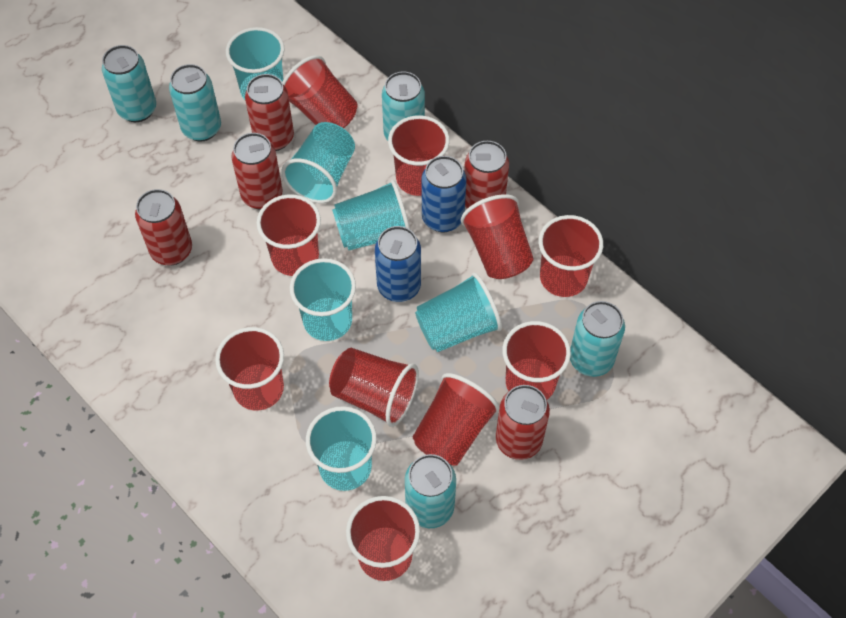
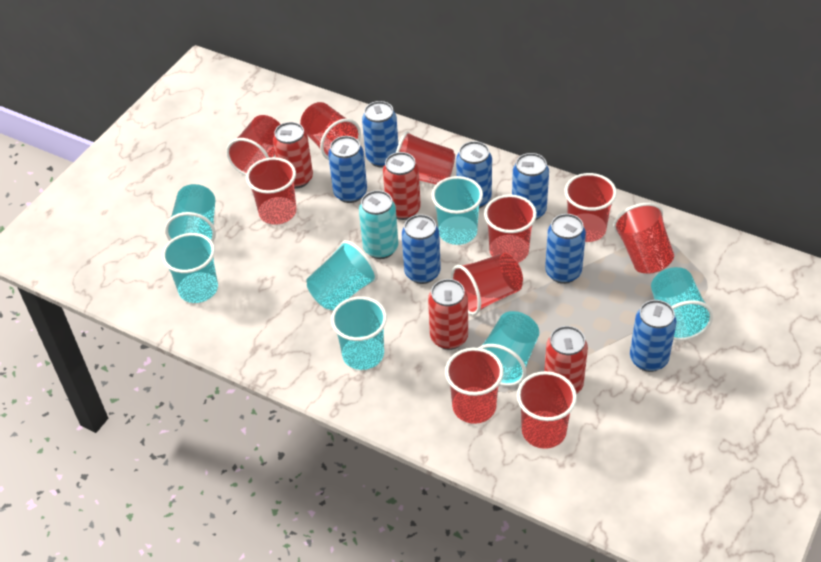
blue can: [375,226,421,302] [422,156,467,232] = 2 -> [328,136,367,203] [362,101,398,168] [402,214,441,284] [456,141,492,208] [512,153,549,220] [545,214,586,284] [630,300,677,372] = 7
red can: [135,189,192,266] [231,133,283,210] [245,74,294,151] [464,141,509,209] [496,385,550,460] = 5 -> [273,122,313,189] [383,152,421,220] [428,279,468,350] [544,326,588,394] = 4
turquoise can: [102,45,156,122] [169,64,221,141] [382,72,425,141] [405,454,456,528] [570,301,625,377] = 5 -> [359,190,398,259] = 1
turquoise cup: [226,27,285,100] [281,122,355,203] [290,258,356,341] [306,406,377,491] [332,180,410,250] [415,272,502,352] = 6 -> [162,233,218,303] [165,184,216,242] [306,240,378,310] [331,296,387,370] [431,176,483,245] [478,311,539,386] [651,267,713,341] = 7

